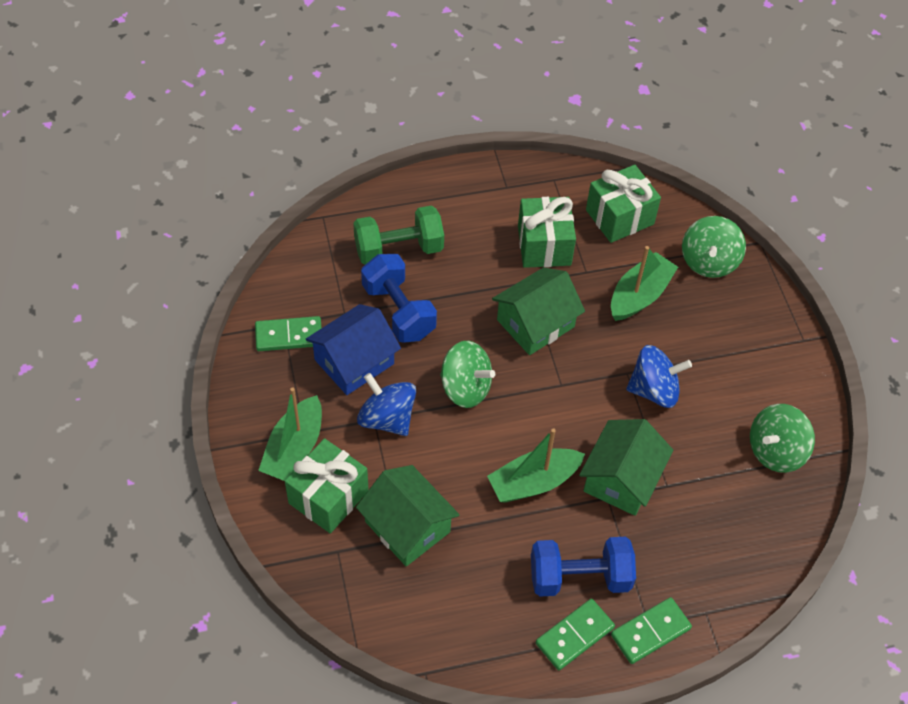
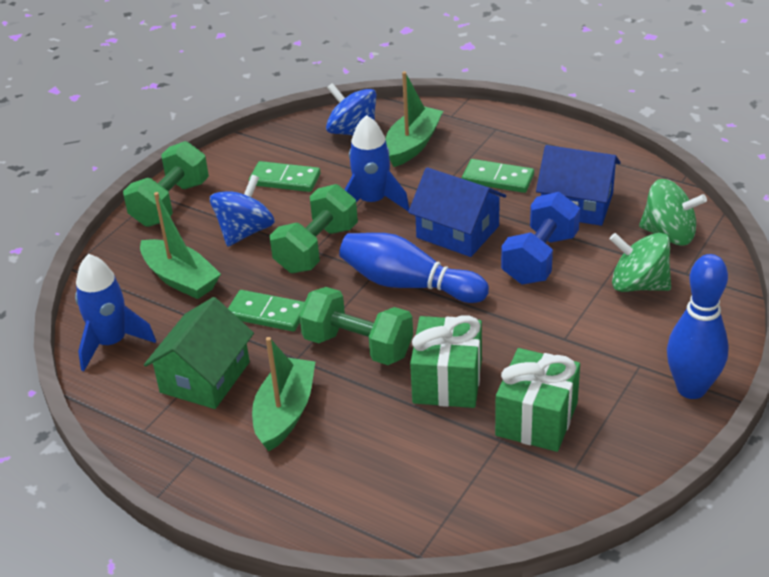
blue bowling pin: none = 0 -> [339,233,489,303] [667,254,729,399] = 2
blue dumbbell: [361,254,437,343] [531,537,636,597] = 2 -> [501,192,580,285] = 1
blue house: [306,304,401,395] = 1 -> [408,167,506,257] [536,145,621,226] = 2
blue rocket: none = 0 -> [75,254,156,371] [345,115,409,211] = 2
green dumbbell: [353,206,444,265] = 1 -> [123,141,209,227] [270,184,358,273] [299,287,413,365] = 3
green gift: [285,438,369,533] [518,197,576,268] [586,165,661,243] = 3 -> [410,315,482,408] [495,348,580,452] = 2
green house: [356,465,460,566] [492,267,585,355] [579,419,673,516] = 3 -> [144,297,254,409] = 1
green spinning top: [440,341,495,408] [682,216,746,278] [750,404,815,473] = 3 -> [610,233,671,292] [639,179,707,246] = 2

